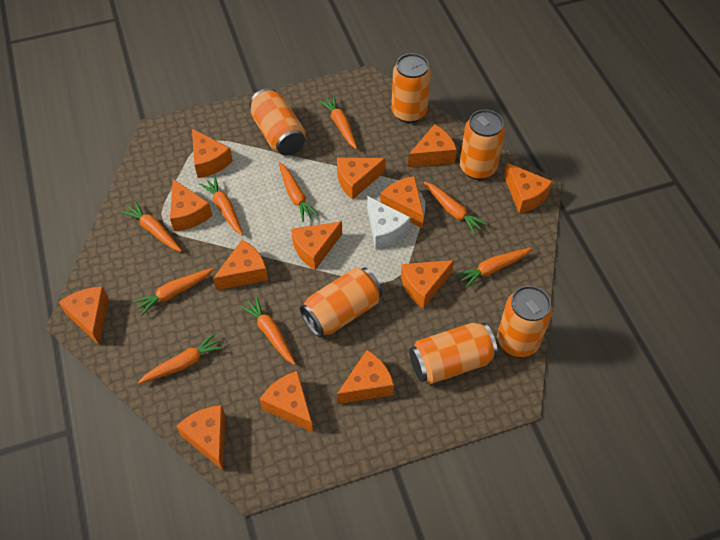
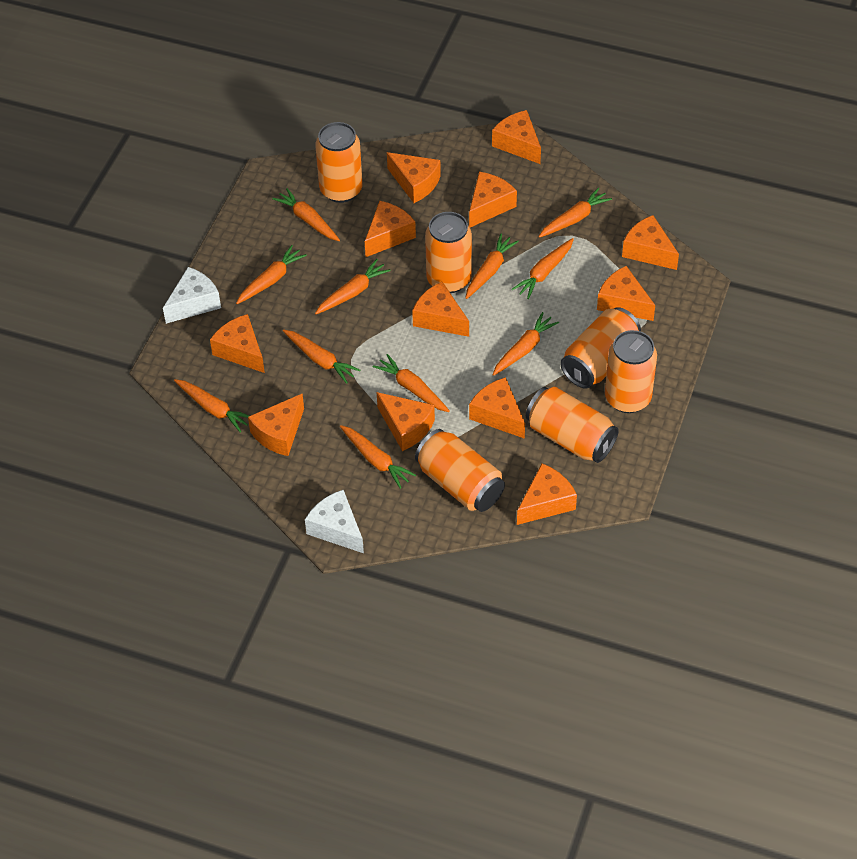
orange carrot: [121,201,182,252] [133,268,214,316] [138,333,224,384] [199,176,243,235] [240,296,296,365] [279,162,319,222] [319,95,357,149] [423,182,487,235] [456,248,532,288] = 9 -> [174,379,249,433] [236,245,307,304] [272,188,340,241] [283,330,360,384] [315,259,391,314] [340,425,416,489] [373,354,450,412] [466,234,519,299] [492,312,559,376] [512,238,574,299] [538,188,612,238] = 11
orange cheese: [59,287,109,345] [170,179,212,231] [176,405,225,470] [192,129,233,178] [213,240,268,290] [260,371,313,432] [291,221,342,270] [337,158,386,200] [337,350,394,404] [380,176,424,228] [401,260,454,308] [408,124,457,167] [504,163,553,214] = 13 -> [210,314,265,373] [248,394,304,456] [365,201,416,257] [377,392,435,451] [387,152,441,203] [412,282,469,337] [469,172,517,227] [469,377,525,439] [492,110,541,164] [517,463,577,525] [597,266,655,321] [622,215,679,270] = 12
white cheese: [367,196,411,249] = 1 -> [163,267,221,324] [305,490,364,553] = 2

